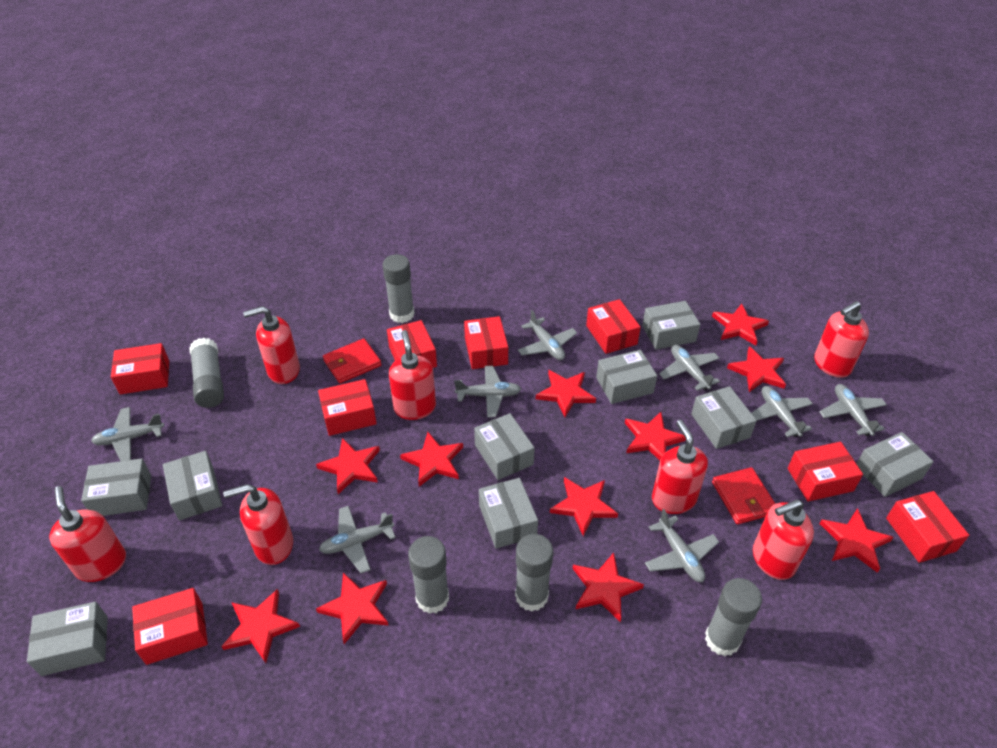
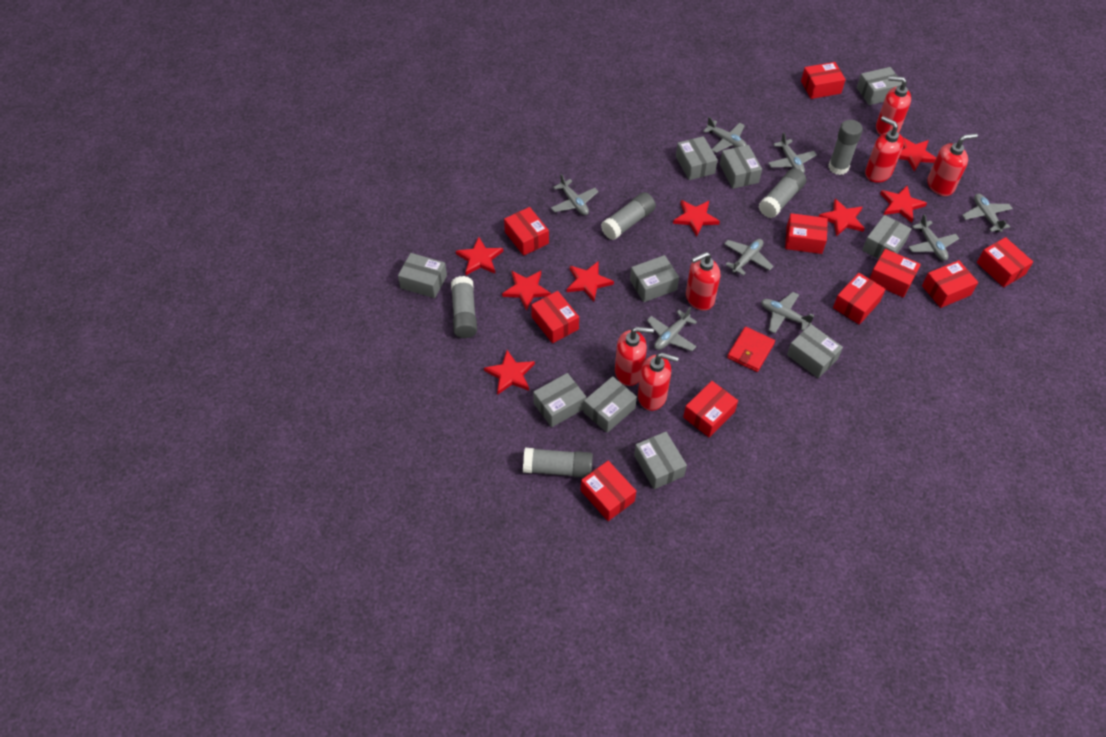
grey box: [27,602,108,676] [81,458,151,516] [163,451,222,520] [474,413,535,480] [479,478,538,549] [596,350,657,404] [642,301,700,350] [691,386,757,449] [857,432,934,497] = 9 -> [398,253,447,298] [533,373,586,427] [583,376,637,433] [630,255,679,302] [634,432,687,489] [676,136,718,180] [720,145,762,189] [787,324,843,378] [857,67,902,105] [862,215,912,259] = 10
red box: [111,343,169,395] [132,588,208,665] [318,379,377,436] [387,320,437,368] [464,316,508,369] [586,299,641,354] [788,442,863,502] [886,491,969,563] = 8 -> [504,207,549,256] [531,291,579,343] [581,461,636,521] [683,381,738,437] [785,213,828,254] [801,62,846,99] [833,273,886,325] [869,249,921,298] [922,260,978,308] [977,237,1033,287] = 10
red soap dispenser: [49,486,126,582] [223,484,293,565] [243,306,300,384] [389,330,436,420] [652,420,708,514] [753,500,814,580] [814,301,869,378] = 7 -> [615,327,654,386] [638,353,679,411] [686,252,720,311] [865,116,904,183] [876,76,911,136] [927,133,978,196] = 6
red star: [221,589,300,663] [316,438,380,494] [316,573,389,644] [400,432,463,487] [536,370,596,417] [550,477,618,536] [572,553,644,622] [625,412,686,460] [712,304,769,346] [727,346,786,392] [819,508,894,573] = 11 -> [456,237,503,275] [484,350,535,395] [502,271,551,311] [567,261,614,302] [673,200,720,236] [819,199,865,236] [880,186,927,223] [899,137,936,172] = 8
red wallet: [323,339,381,383] [712,467,775,524] = 2 -> [727,327,775,372] = 1

